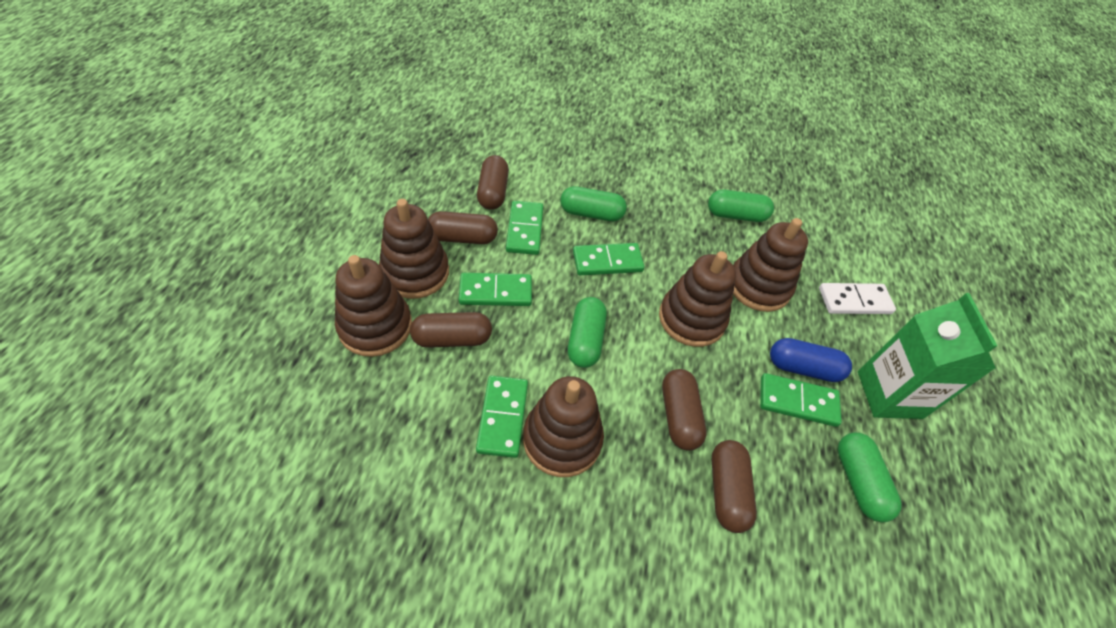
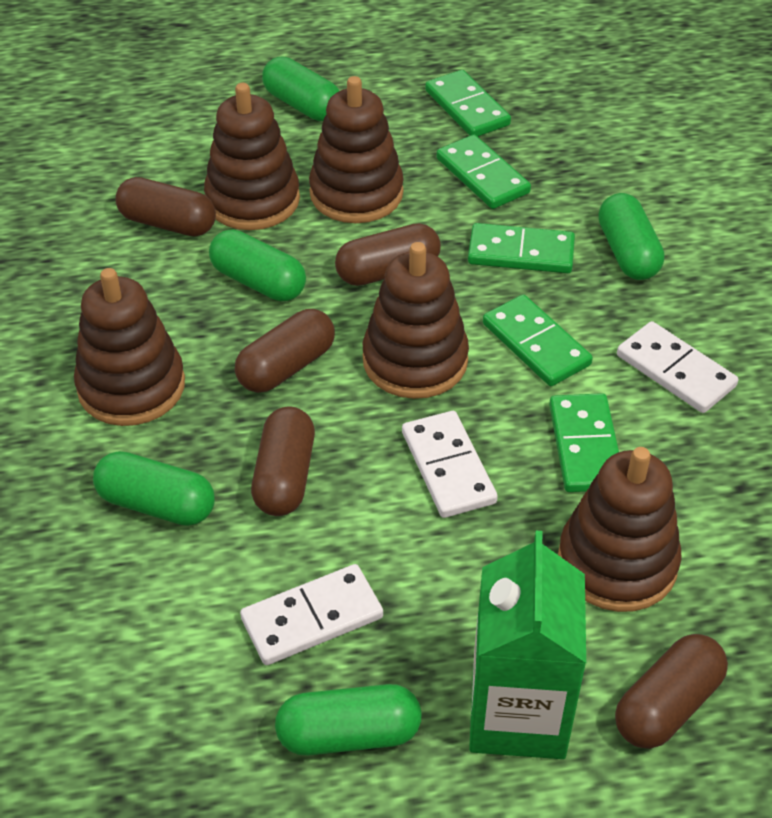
blue capsule: [770,338,852,382] = 1 -> none = 0
green capsule: [560,186,627,221] [568,297,607,368] [708,190,774,222] [838,433,902,522] = 4 -> [93,451,215,526] [209,229,306,301] [262,57,339,121] [275,684,421,755] [598,193,664,280] = 5
white domino: [819,283,896,314] = 1 -> [240,564,383,665] [402,411,498,518] [617,321,738,413] = 3

